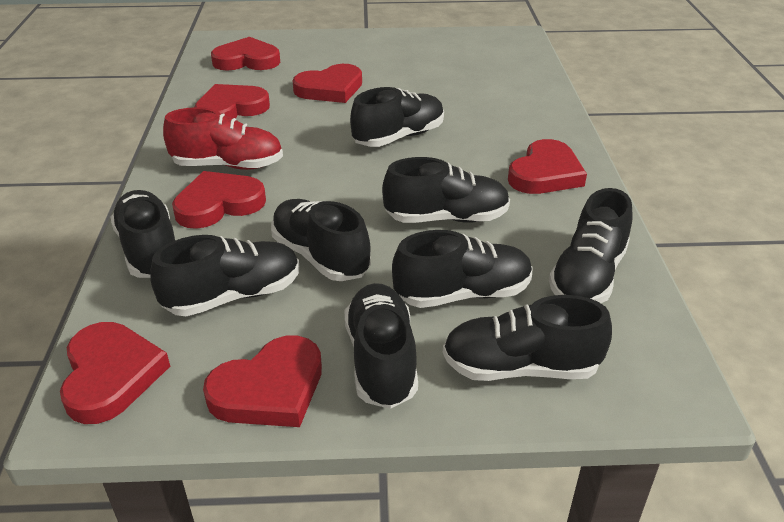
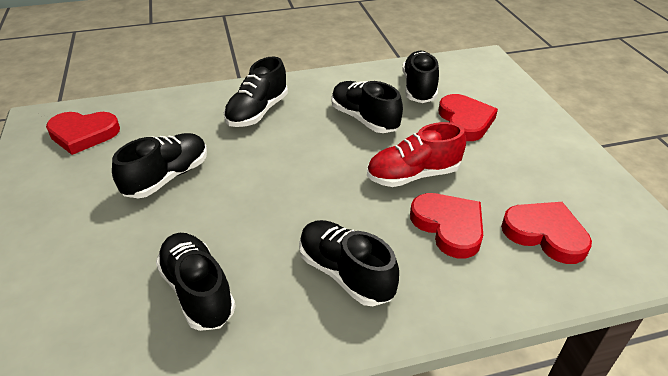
black shoe: [111,190,175,278] [150,235,299,316] [271,199,371,281] [344,283,418,409] [350,87,444,147] [382,157,510,223] [392,230,533,308] [443,295,612,381] [549,188,633,303] = 9 -> [112,133,207,198] [156,233,236,331] [224,56,288,127] [299,220,399,306] [331,81,403,133] [402,51,439,103] = 6
red heart: [60,322,170,424] [172,171,266,229] [194,84,270,119] [203,335,322,427] [211,37,280,70] [293,64,362,103] [508,139,587,194] = 7 -> [46,112,120,155] [410,193,483,258] [438,94,498,141] [501,202,592,264] = 4

